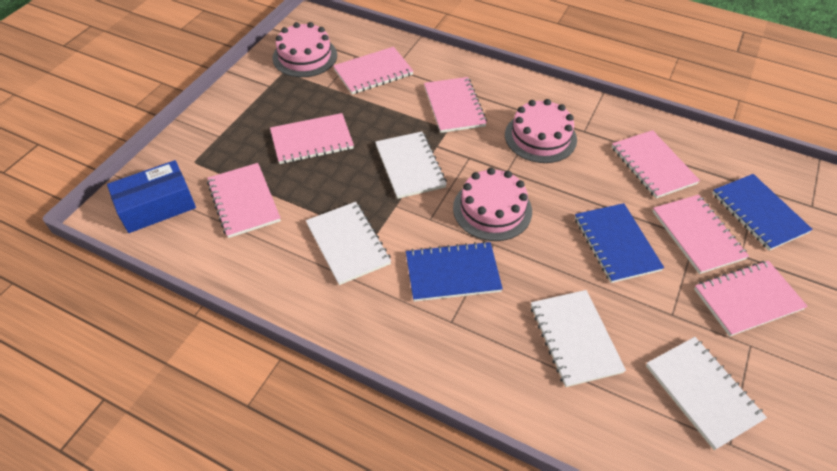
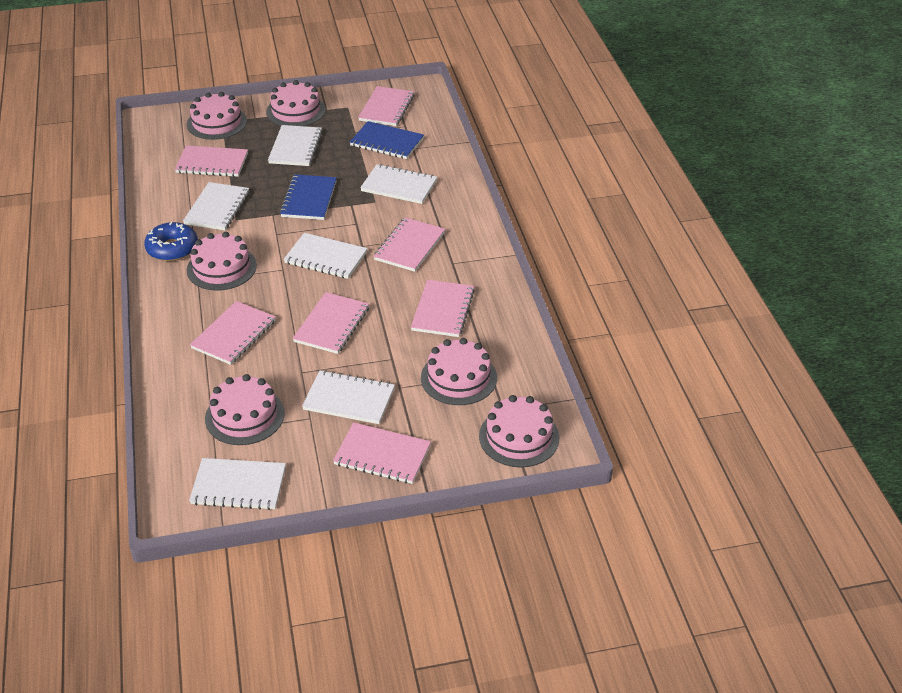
blue box: [107,160,196,233] = 1 -> none = 0
blue donut: none = 0 -> [144,222,198,261] = 1
blue notebook: [406,241,503,302] [575,203,664,283] [712,174,813,251] = 3 -> [280,174,337,220] [350,121,424,159] = 2
pink cake: [272,22,337,77] [453,168,532,241] [505,99,577,163] = 3 -> [187,92,247,140] [187,232,257,290] [205,374,285,445] [266,80,326,126] [421,338,497,405] [479,395,559,468] = 6
white notebook: [306,202,391,285] [375,132,447,199] [531,290,626,387] [646,337,767,450] = 4 -> [183,182,249,230] [189,458,286,510] [268,125,323,166] [284,233,367,279] [302,370,395,424] [360,164,437,204] = 6

